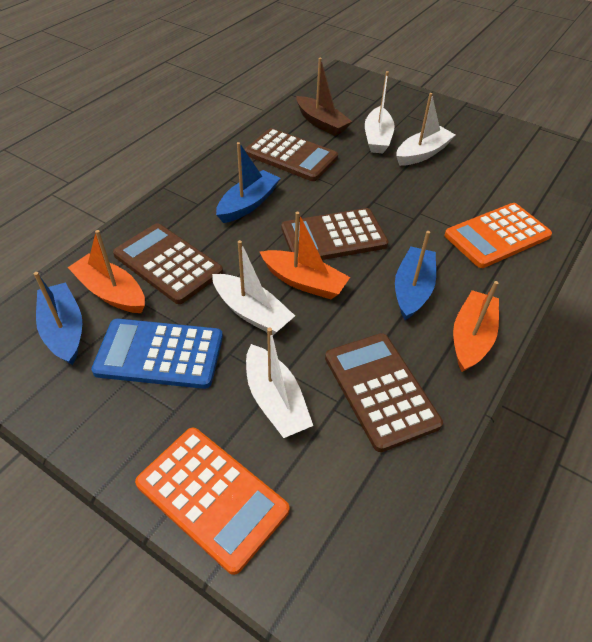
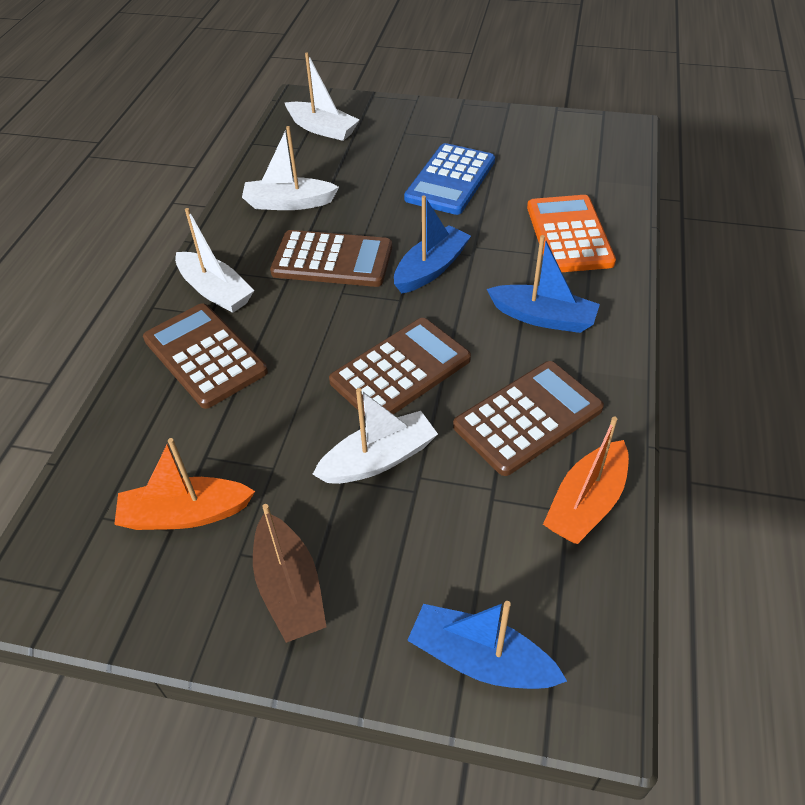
orange boat: [67,230,145,313] [260,212,350,299] [453,281,499,372] = 3 -> [114,438,255,530] [543,417,629,544] = 2
orange calculator: [135,427,289,575] [445,203,552,268] = 2 -> [527,195,616,272] = 1

